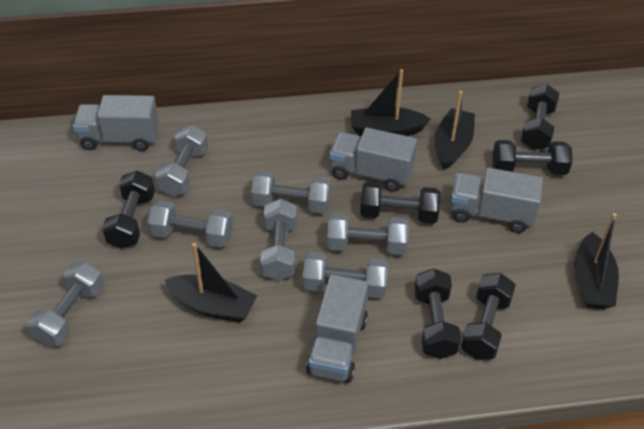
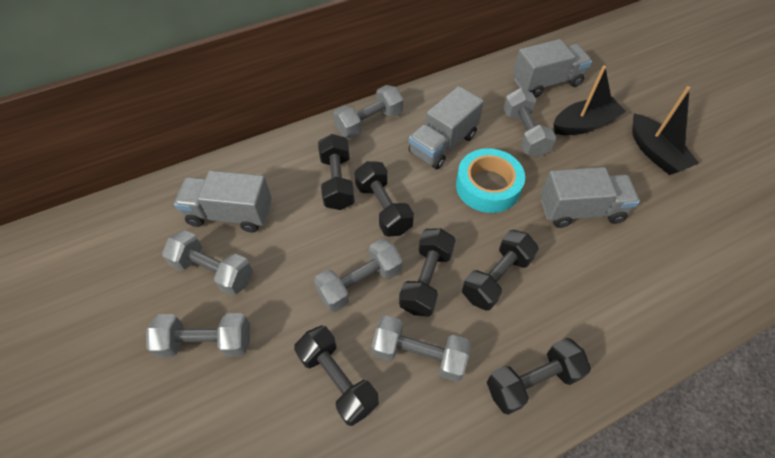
black boat: [165,243,257,323] [351,69,431,136] [435,91,475,170] [575,213,619,309] = 4 -> [553,66,626,135] [632,86,699,175] = 2
grey dumbbell: [27,262,104,346] [147,200,233,248] [155,125,208,197] [251,171,331,214] [260,199,297,281] [302,252,389,298] [327,213,409,255] = 7 -> [146,313,250,358] [162,230,253,296] [314,239,403,312] [333,85,404,138] [371,315,471,382] [503,88,556,157] = 6
turquoise tape: none = 0 -> [456,148,525,213] = 1

